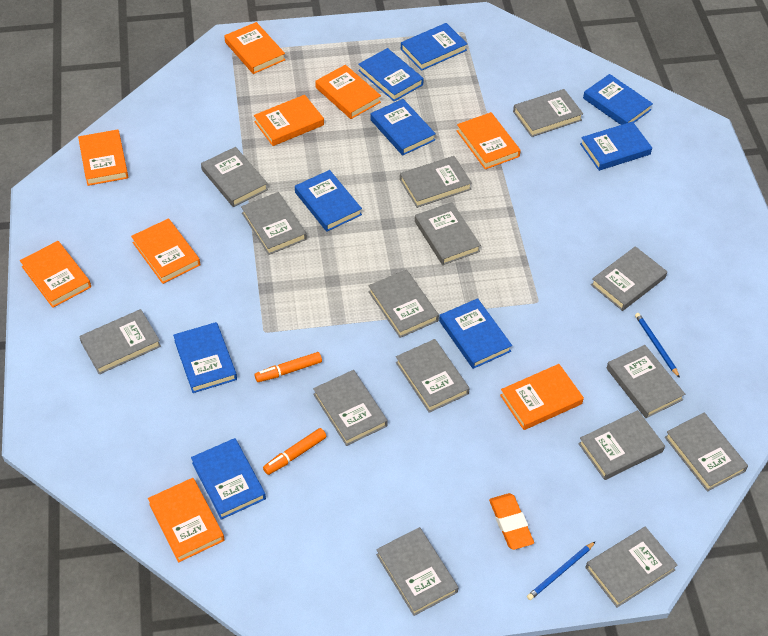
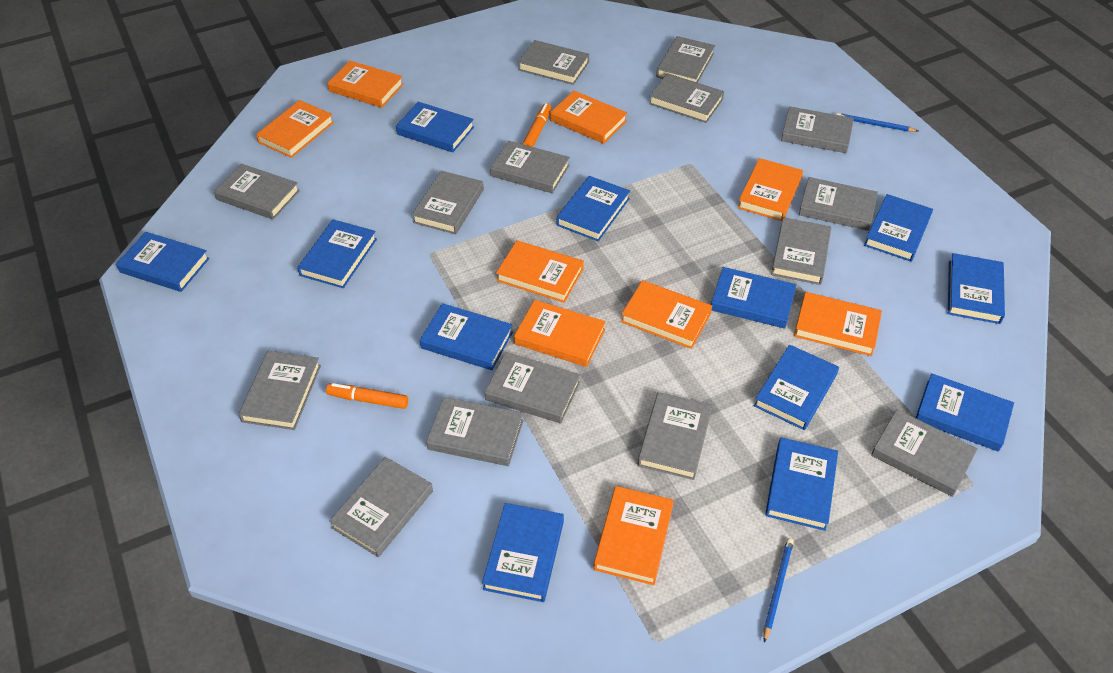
blue book: [173,322,237,393] [191,438,266,520] [295,170,362,232] [358,48,424,101] [370,99,436,156] [401,23,467,71] [439,298,512,369] [580,121,652,171] [583,74,653,125] = 9 -> [116,232,210,292] [297,219,377,288] [396,102,474,152] [420,303,513,370] [482,503,564,602] [556,176,630,241] [711,267,797,329] [754,345,839,430] [765,437,838,531] [864,194,933,262] [916,374,1014,452] [948,253,1005,324] = 12
orange eraser: [489,493,534,550] = 1 -> none = 0

